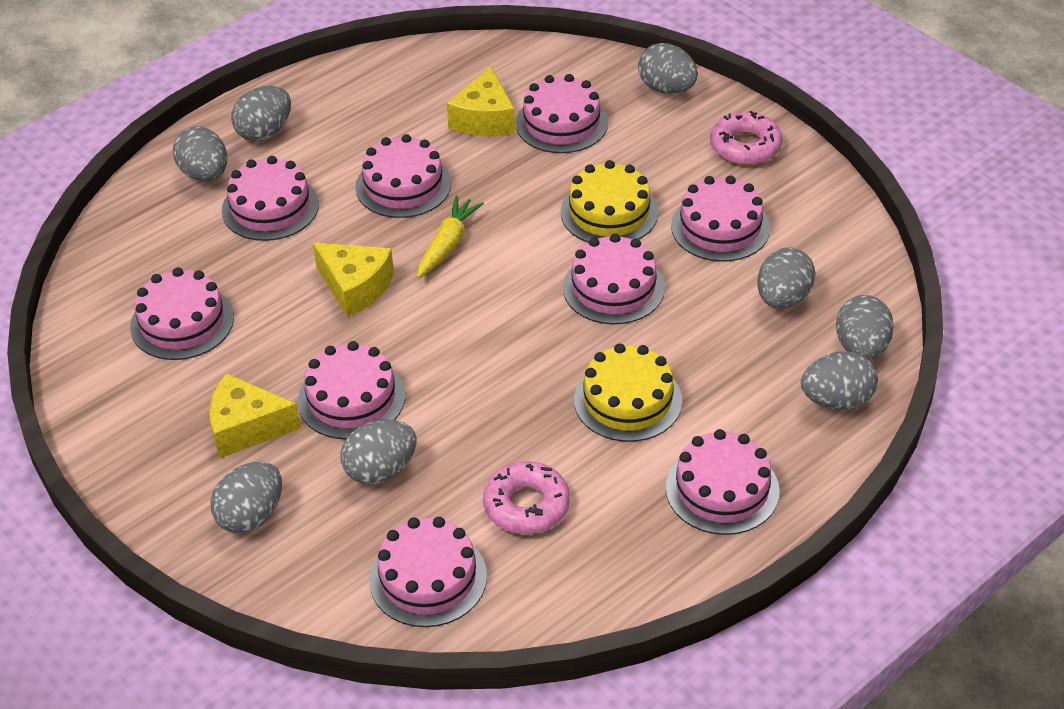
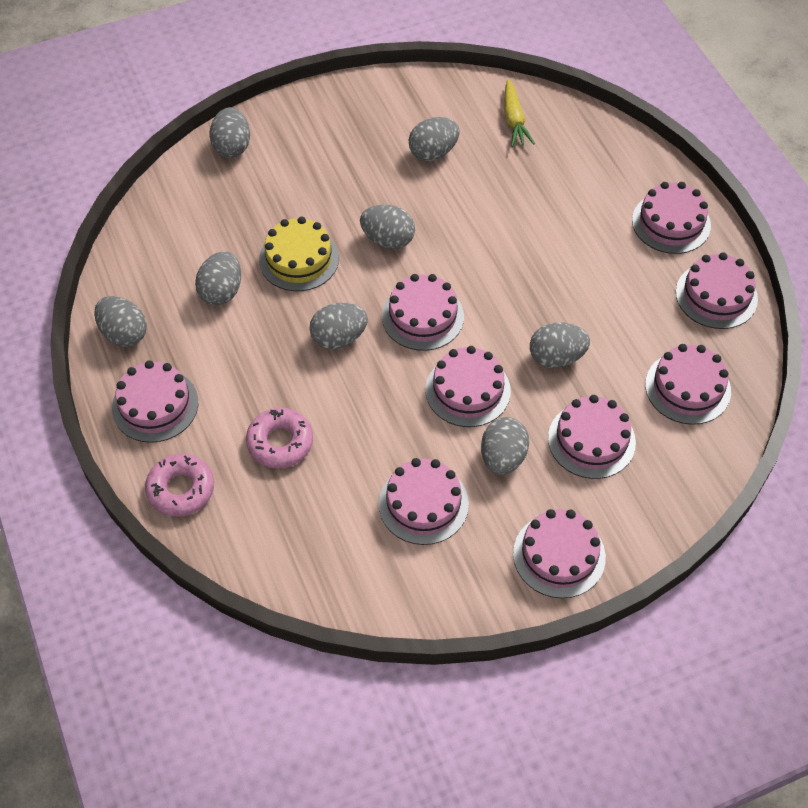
yellow cake: [561,160,658,243] [574,344,682,442] = 2 -> [259,217,339,291] = 1
yellow cheese: [210,373,301,458] [313,243,394,317] [447,66,515,137] = 3 -> none = 0

